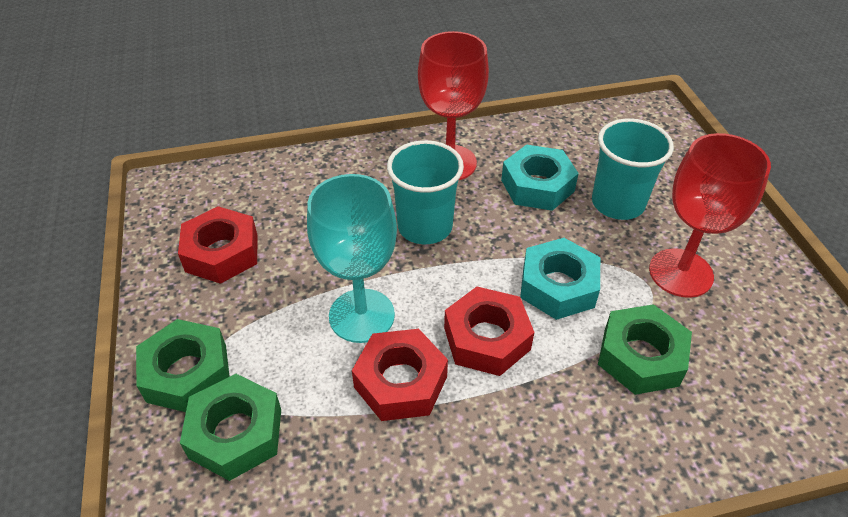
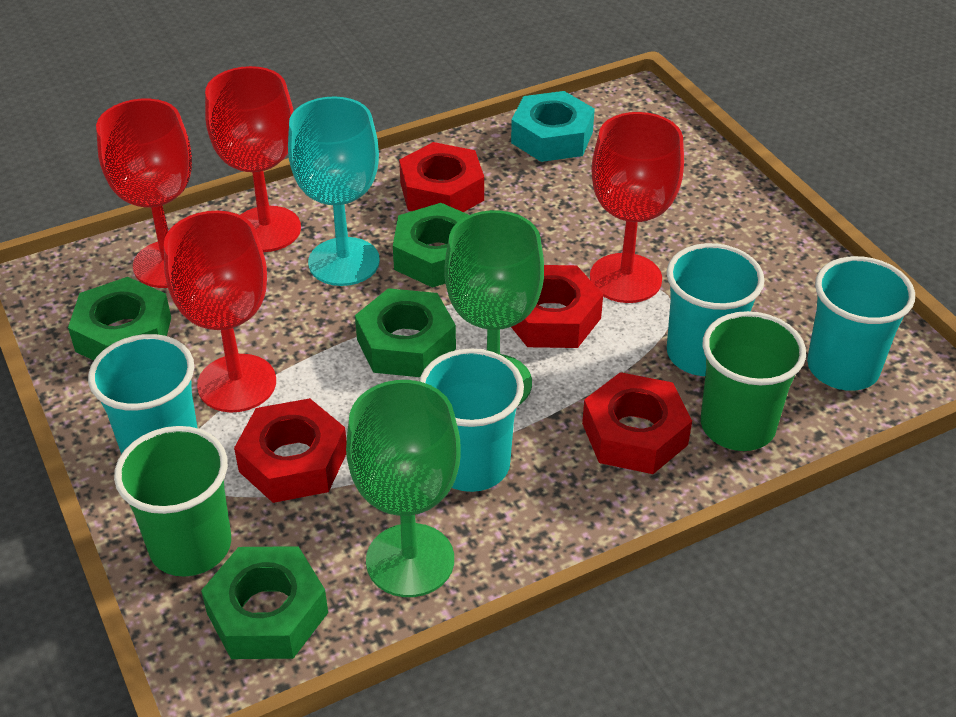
green cup: none = 0 -> [114,426,231,576] [701,311,806,451] = 2
green goblet: none = 0 -> [346,380,461,597] [444,210,544,405] = 2
green nut: [136,319,230,412] [180,374,281,481] [598,304,692,395] = 3 -> [68,277,171,361] [201,546,328,659] [355,288,456,377] [393,203,469,288] = 4
red goblet: [418,31,489,180] [649,133,771,298] = 2 -> [96,99,192,288] [164,211,276,412] [205,66,301,252] [590,112,684,303] = 4
red nut: [178,206,257,284] [352,329,448,421] [444,287,534,376] = 3 -> [234,398,347,503] [399,142,484,212] [511,265,603,348] [582,372,692,474] = 4
turquoise cup: [387,140,464,244] [592,119,674,220] = 2 -> [88,334,198,454] [419,348,524,492] [667,243,765,376] [807,256,915,391] = 4
turquoise nut: [501,145,579,211] [520,238,600,320] = 2 -> [511,91,595,162] = 1

